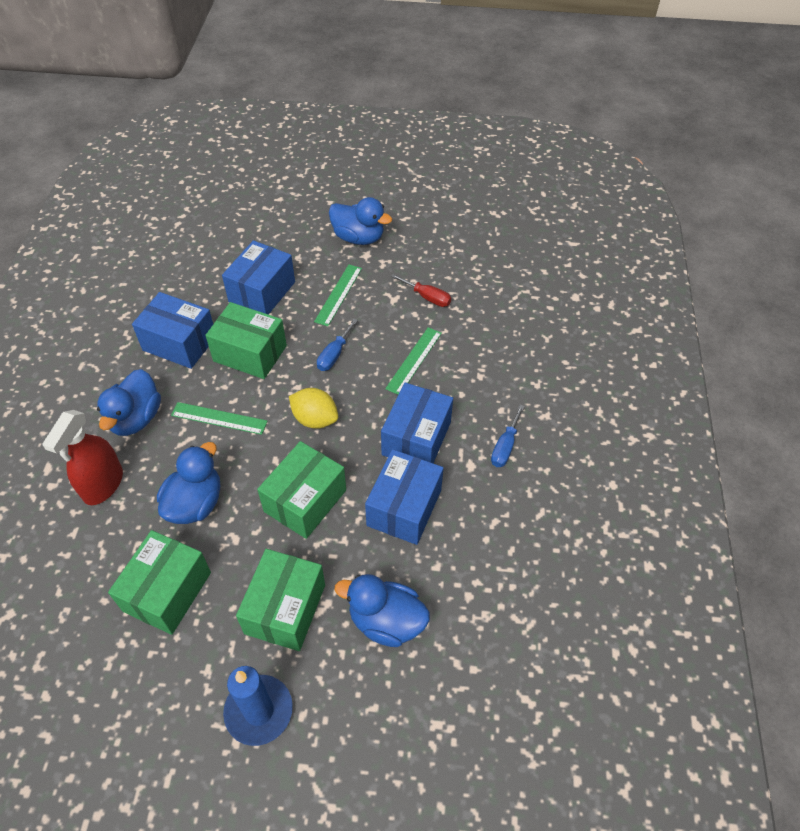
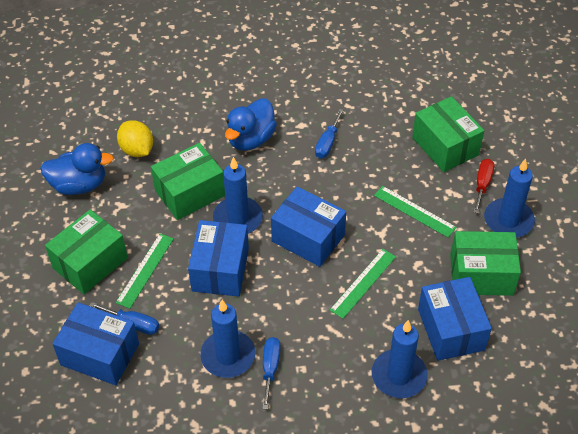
blue candle: [223,666,293,746] = 1 -> [200,300,255,378] [213,157,263,234] [372,320,428,398] [484,159,535,238] = 4
blue duck: [97,369,161,436] [157,442,220,524] [329,197,392,245] [335,574,430,647] = 4 -> [40,143,114,195] [225,98,277,151] = 2
blue screwdriver: [317,319,358,371] [491,405,524,467] = 2 -> [89,302,159,335] [262,337,281,410] [315,109,344,158] = 3
red spray bottle: [42,410,123,505] = 1 -> none = 0

